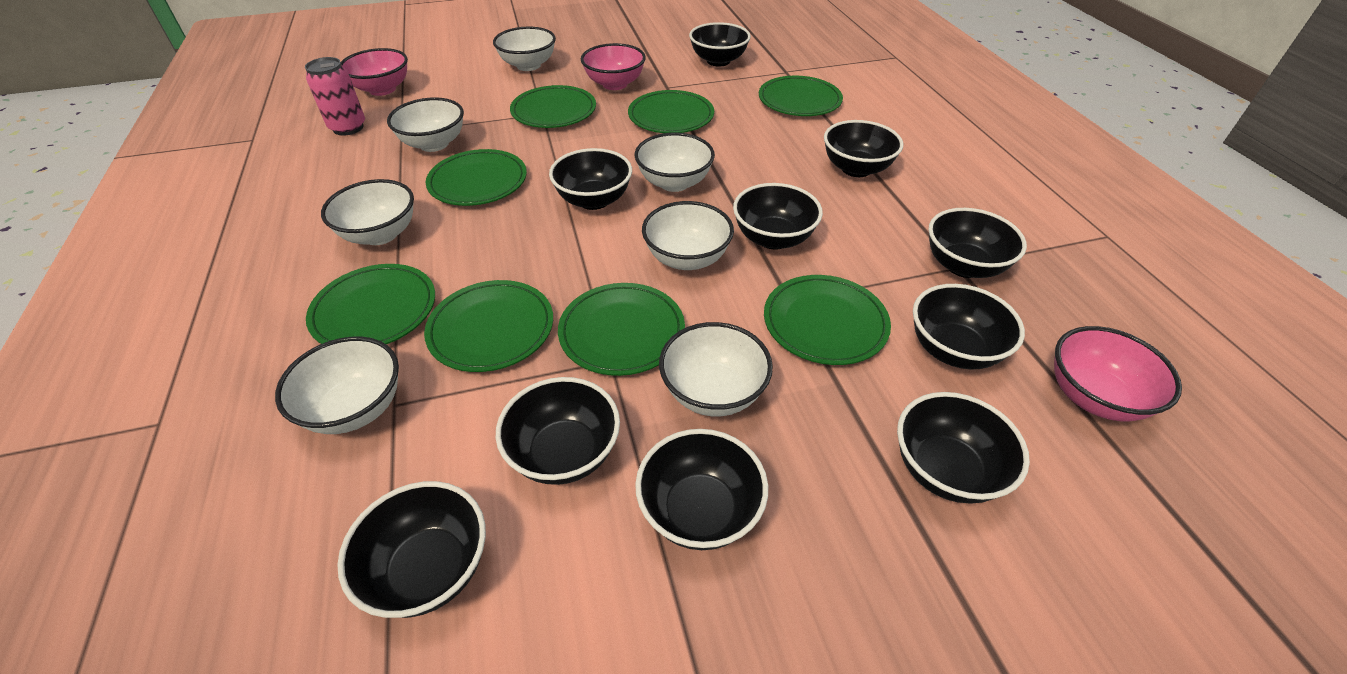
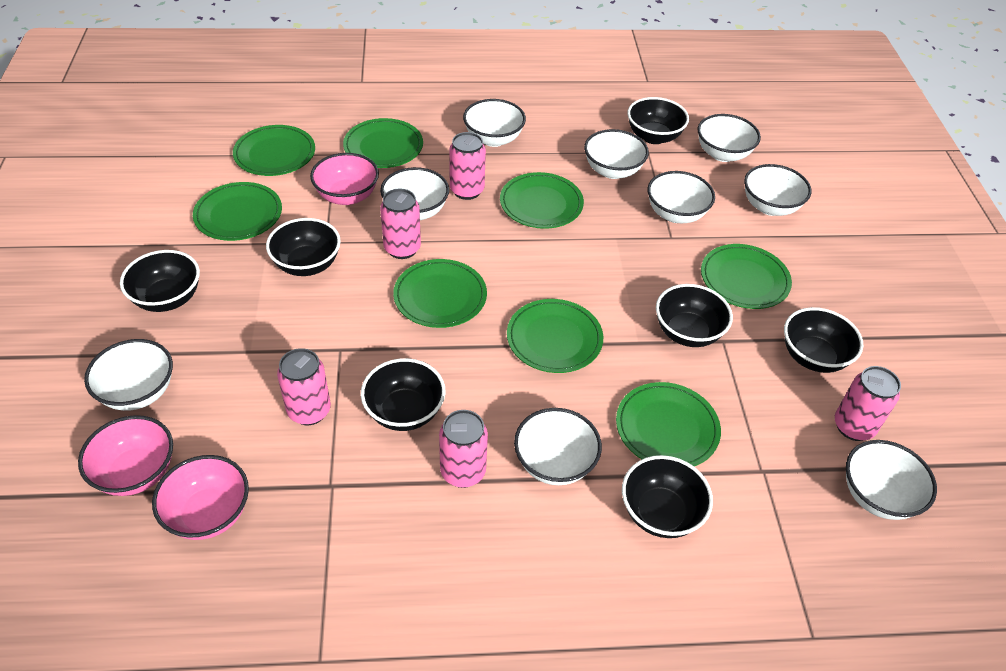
black bowl: [337,481,486,618] [496,377,620,485] [549,148,632,210] [635,429,768,550] [689,22,751,66] [733,183,823,249] [824,120,903,177] [897,392,1030,504] [913,284,1025,369] [928,208,1027,278] = 10 -> [120,250,200,312] [266,218,341,276] [361,358,445,431] [622,455,713,538] [627,97,689,144] [656,284,733,347] [784,307,863,373] = 7
pink can: [305,57,365,135] = 1 -> [277,348,331,425] [380,188,421,259] [439,410,488,488] [449,132,486,200] [835,366,901,441] = 5
white bowl: [275,337,399,434] [321,179,414,245] [387,97,464,152] [493,27,556,71] [634,133,715,192] [642,201,734,270] [659,322,773,416] = 7 -> [84,339,173,411] [380,167,449,220] [463,99,526,147] [514,408,602,485] [584,129,649,179] [648,171,715,223] [697,114,761,162] [744,164,811,216] [846,440,937,520] = 9

